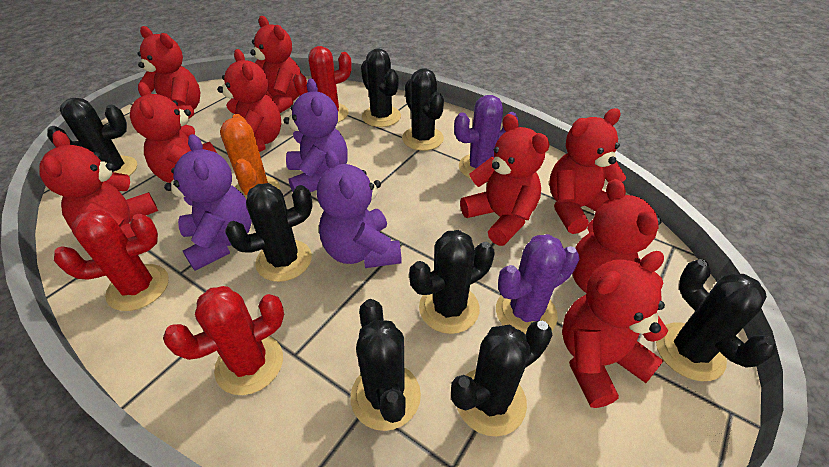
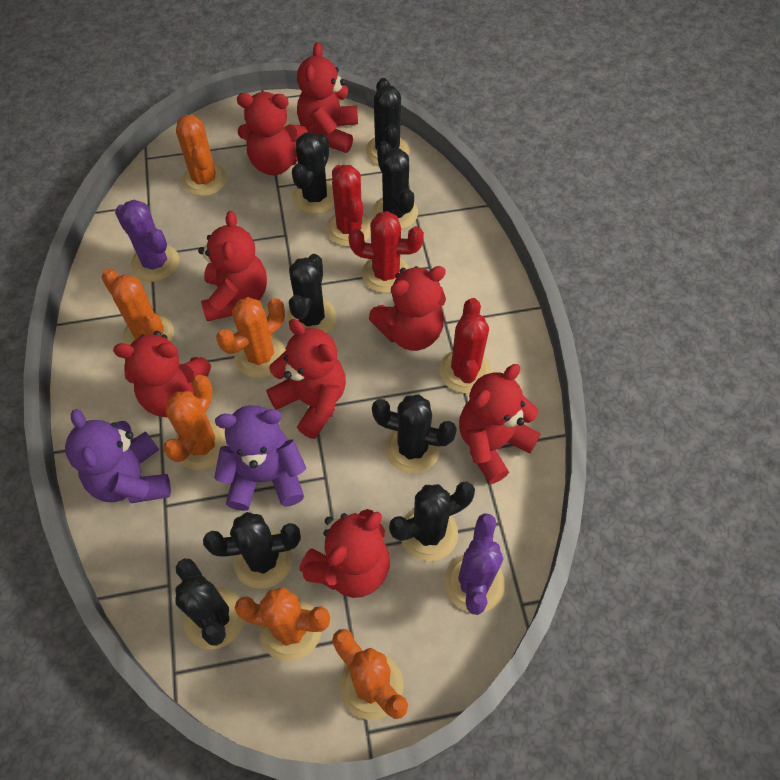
orange cactus: [220,114,280,200] = 1 -> [102,269,174,345] [163,375,228,470] [176,115,227,196] [216,297,286,378] [235,587,330,662] [332,629,408,720] = 6
purple teddy bear: [164,134,252,271] [283,78,348,192] [317,150,402,268] = 3 -> [65,409,171,503] [214,405,306,511] = 2
red teddy bear: [39,131,158,238] [130,82,217,183] [137,26,200,119] [217,49,282,152] [250,16,301,113] [460,114,550,246] [549,108,626,234] [562,251,668,408] [572,179,664,293] = 9 -> [113,331,211,417] [198,211,267,321] [237,92,308,175] [266,319,346,439] [297,42,358,153] [299,509,390,598] [369,266,446,351] [459,364,541,484] = 8

